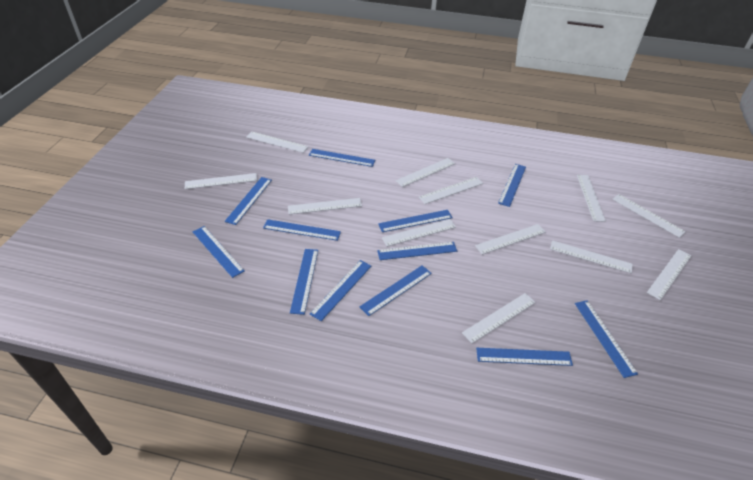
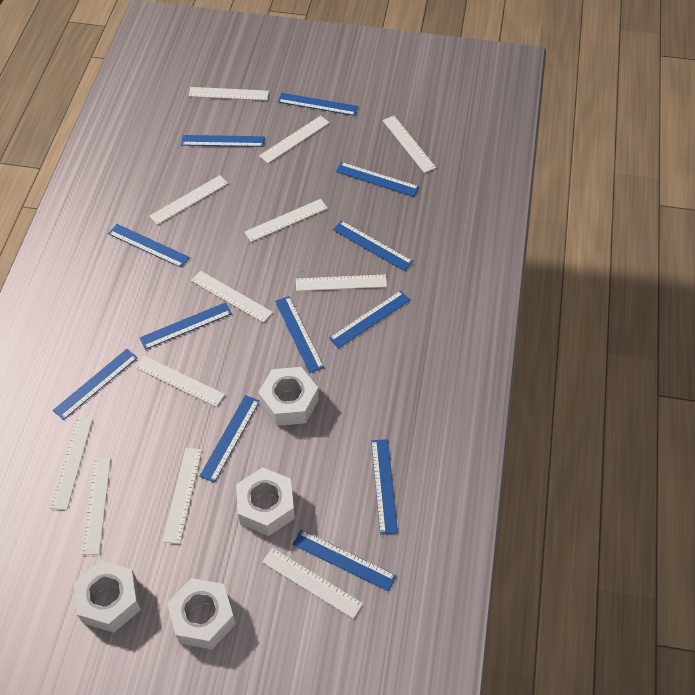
white nut: none = 0 -> [74,560,141,633] [167,578,236,649] [236,467,295,536] [258,367,319,426] = 4

